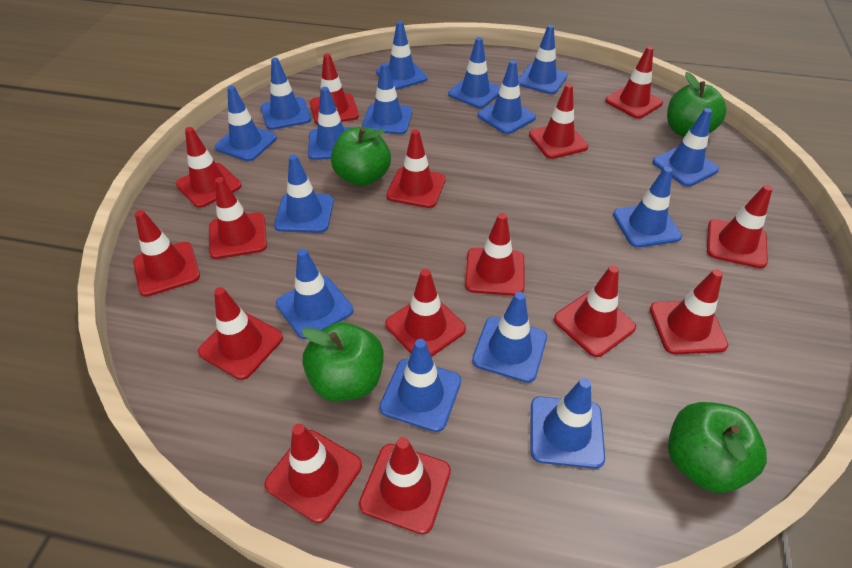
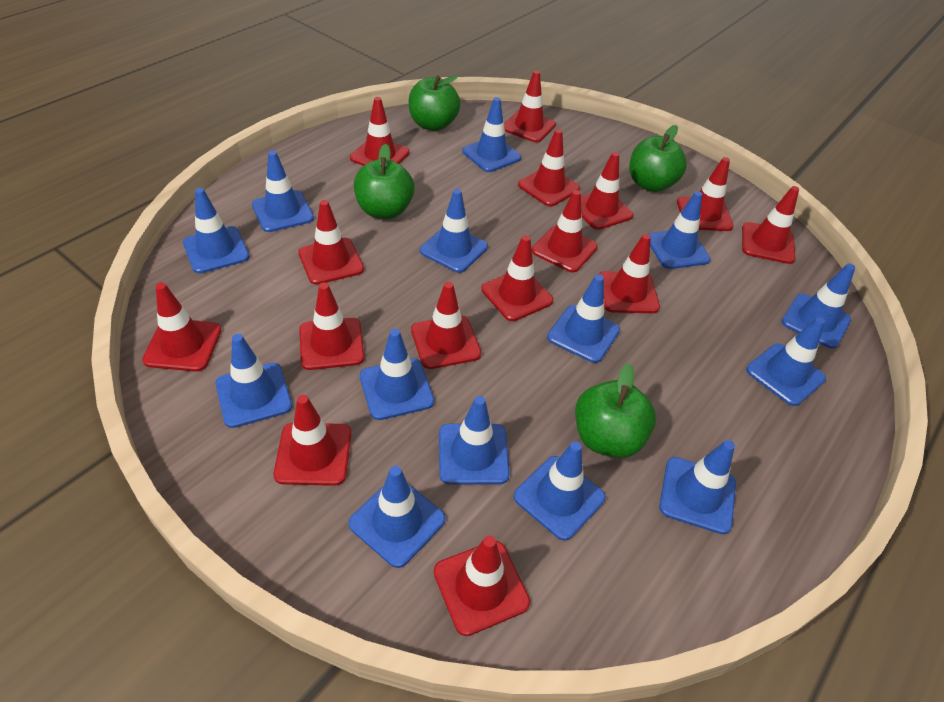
blue traffic cone: [215,85,277,161] [261,57,311,130] [274,155,334,233] [276,249,353,339] [308,87,352,160] [362,63,412,134] [376,21,428,90] [379,339,461,432] [448,37,501,108] [472,292,547,383] [478,60,536,134] [518,25,568,94] [531,378,605,469] [613,167,682,248] [653,108,719,187] = 15 -> [183,188,249,274] [216,334,292,428] [252,151,314,232] [348,466,445,568] [360,329,434,420] [420,189,488,273] [439,396,510,485] [462,97,521,172] [514,441,606,541] [547,274,620,363] [648,191,711,269] [659,440,736,534] [746,317,826,406] [782,263,855,349] = 14

